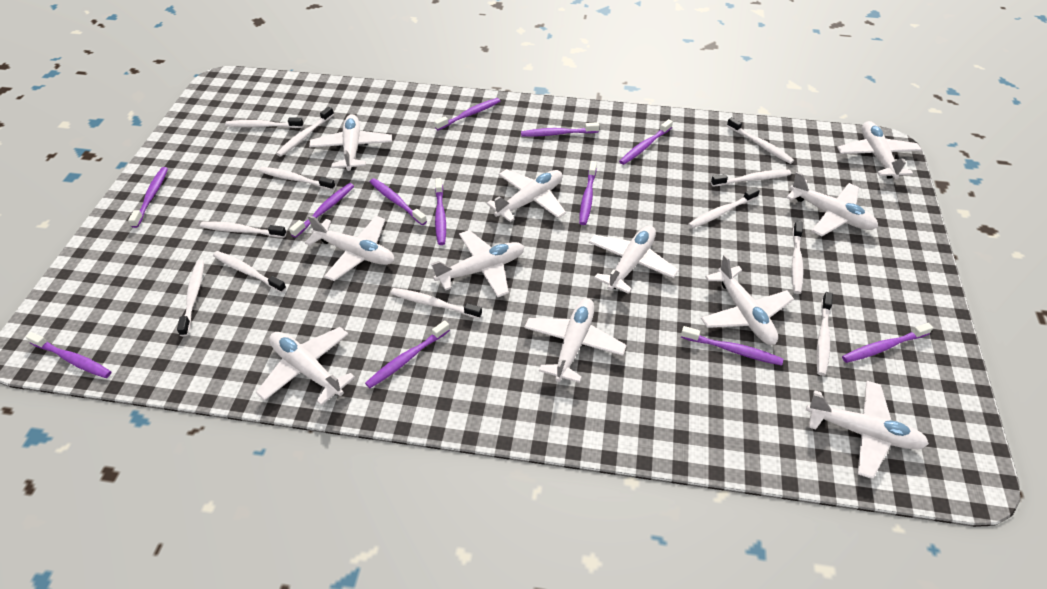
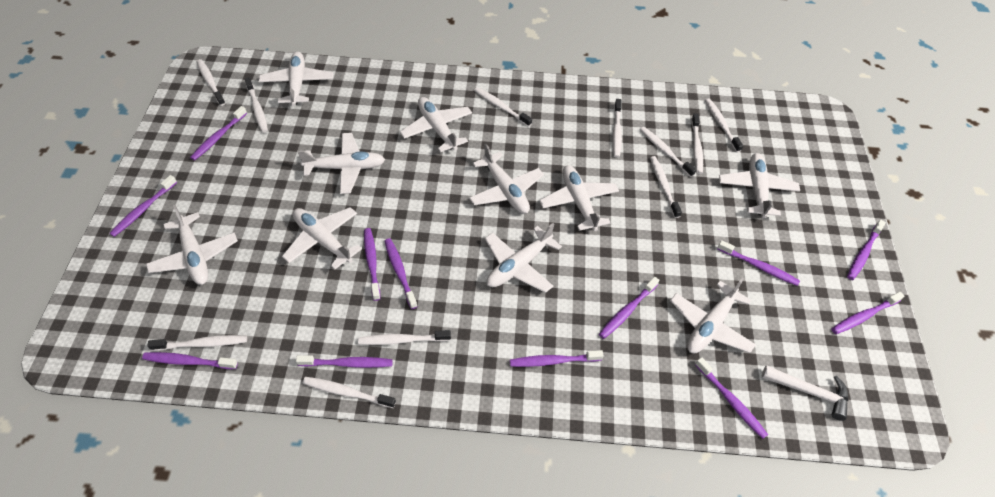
white hammer: none = 0 -> [762,365,848,421] = 1
white plane: [256,327,355,406] [305,215,394,281] [309,114,392,171] [431,230,525,297] [487,169,566,222] [524,298,627,383] [589,225,679,294] [701,254,794,345] [786,172,878,237] [806,381,929,479] [837,121,922,179] = 11 -> [146,205,238,285] [258,52,333,106] [282,207,362,270] [298,133,385,194] [400,97,472,152] [469,144,544,214] [485,223,562,293] [539,165,619,231] [670,278,756,353] [719,153,800,218] = 10
white toothbrush: [177,260,204,336] [200,222,286,238] [213,251,286,293] [225,118,304,128] [259,167,335,190] [276,107,334,157] [391,288,482,319] [688,187,760,228] [711,170,791,186] [727,117,794,164] [791,221,804,294] [816,292,833,376] = 12 -> [147,335,247,351] [197,59,225,106] [245,77,268,132] [303,377,396,408] [358,330,451,345] [474,87,532,127] [612,99,622,158] [640,127,696,177] [650,156,682,218] [691,113,703,174] [705,98,743,152] = 11

